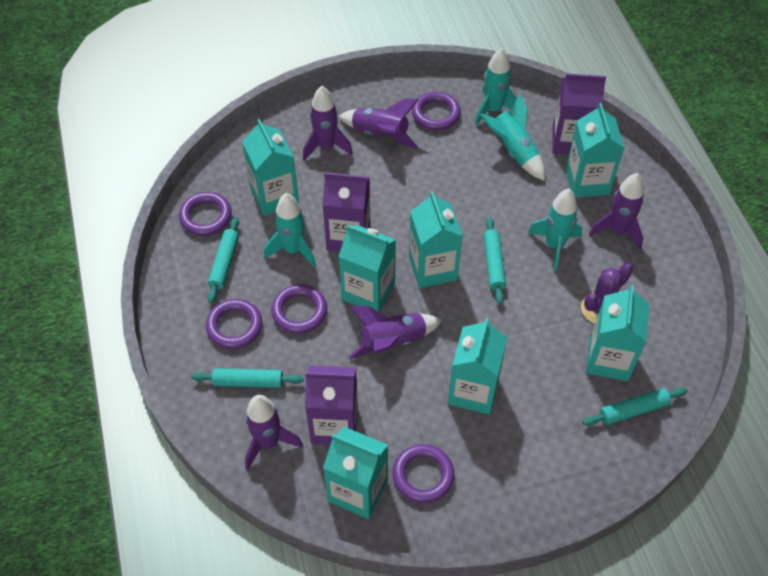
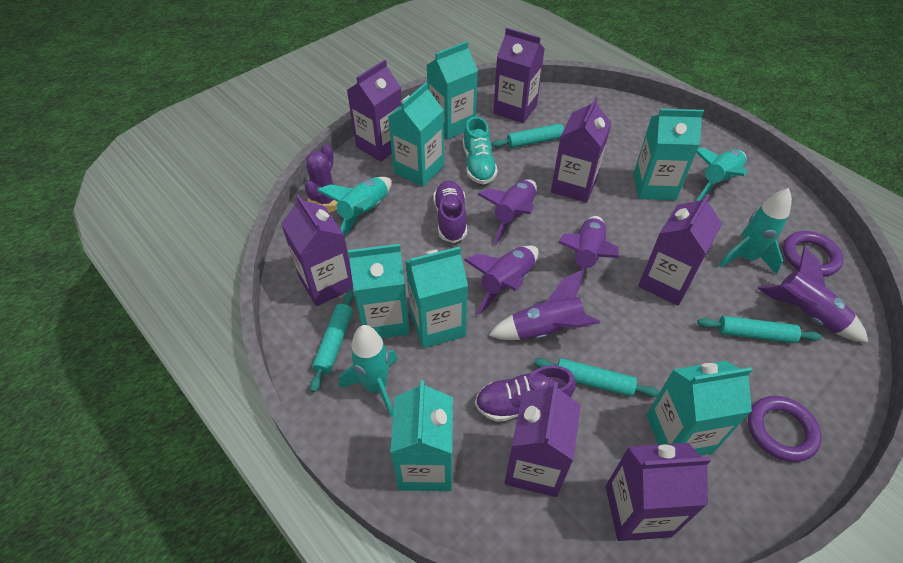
purple carton: [305,365,358,445] [323,172,370,252] [553,73,606,154] = 3 -> [281,194,353,306] [347,60,402,162] [493,28,545,123] [505,382,581,497] [551,97,612,203] [605,443,711,541] [638,194,722,306] = 7
purple ring: [179,192,232,236] [206,299,262,349] [271,284,327,334] [393,444,454,503] [412,92,461,131] = 5 -> [748,396,822,462] [783,231,844,277] = 2
purple shoe: none = 0 -> [433,180,467,243] [475,365,576,422] = 2
turquoise shoe: none = 0 -> [463,116,498,185] = 1

